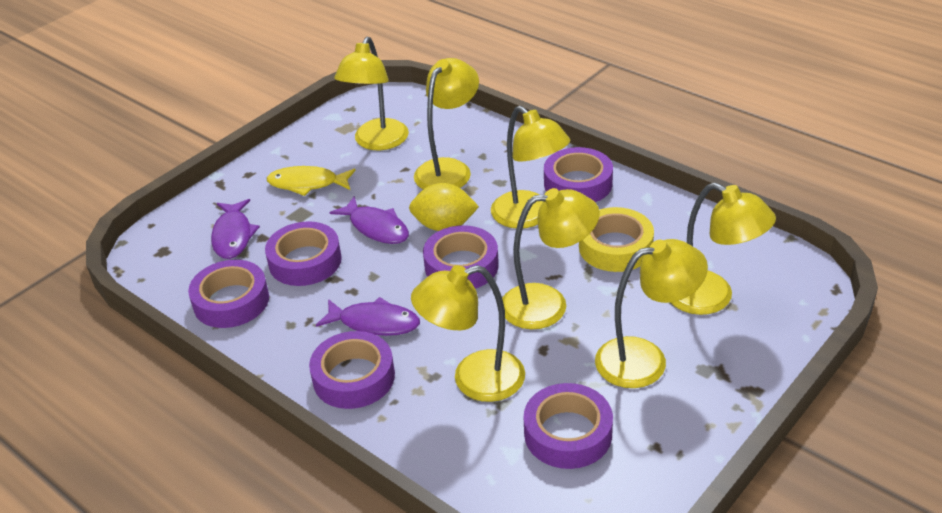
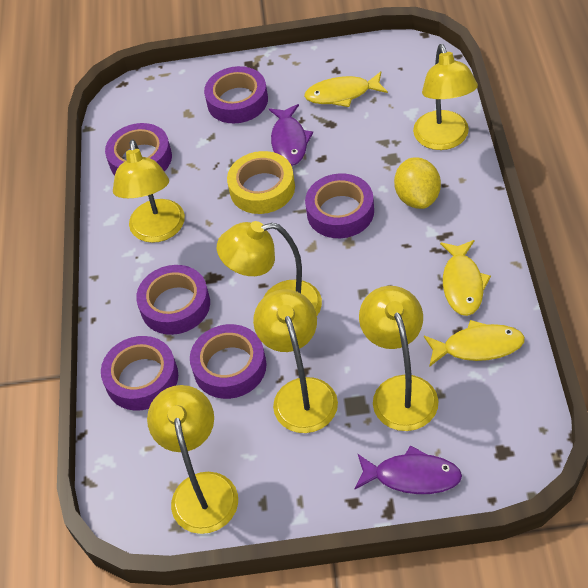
purple fish: [211,199,260,259] [316,297,420,336] [329,196,409,244] = 3 -> [269,104,313,166] [354,445,462,494] = 2
yellow fish: [267,166,356,196] = 1 -> [304,72,388,107] [424,320,525,367] [440,240,491,316] = 3
yellow lamp: [334,36,409,150] [411,265,525,402] [414,58,479,189] [491,106,570,228] [502,188,600,329] [595,239,708,388] [670,183,776,315] = 7 -> [113,139,185,243] [147,385,238,534] [217,221,322,315] [253,289,338,433] [359,286,438,431] [413,44,478,150] = 6

